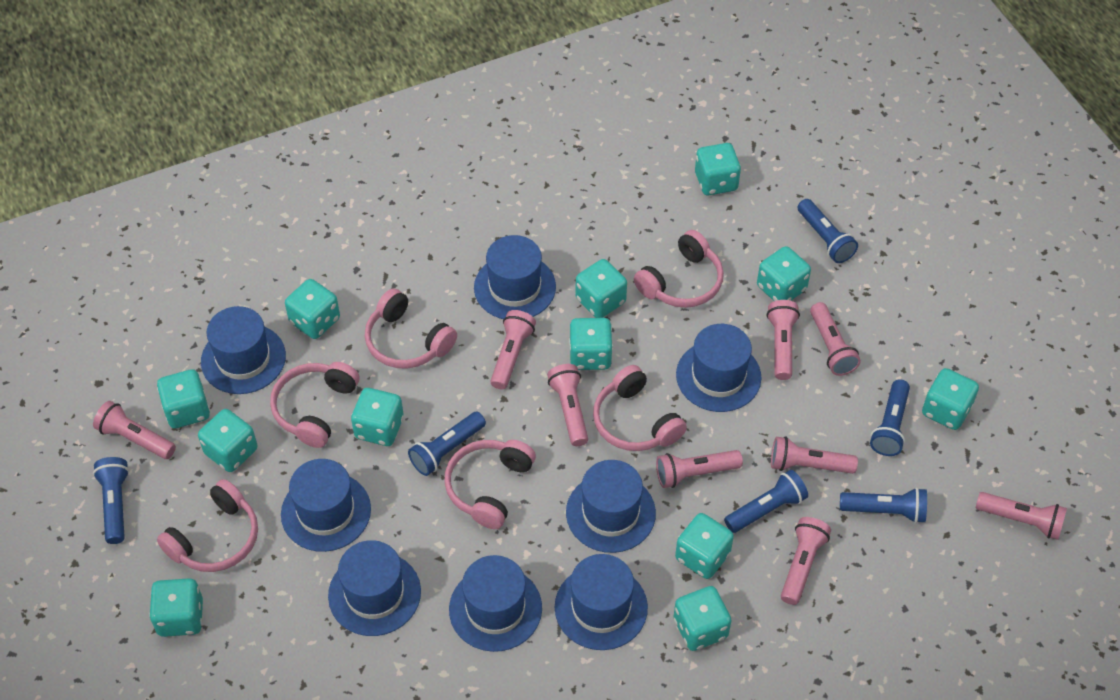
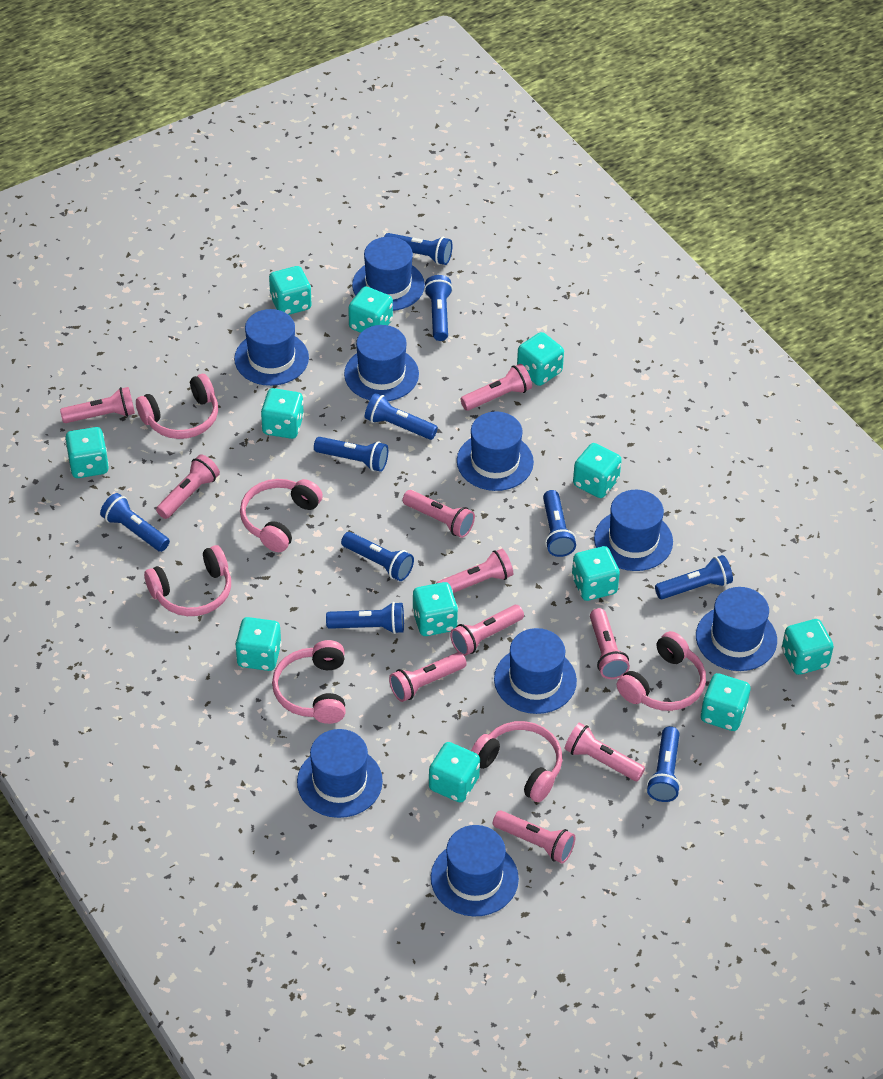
blue flashlight: [93,457,129,544] [408,412,486,476] [724,470,808,533] [798,199,858,263] [840,488,927,523] [870,379,910,456] = 6 -> [100,493,170,552] [314,437,388,472] [326,602,404,634] [341,532,414,581] [365,393,438,440] [384,233,452,265] [424,275,453,341] [543,490,576,557] [647,726,681,802] [655,555,733,599] = 10
blue hat: [201,306,286,394] [281,459,371,552] [328,540,421,636] [449,555,542,652] [474,235,556,319] [555,554,648,650] [566,460,656,553] [676,324,762,412] = 8 -> [234,309,309,386] [297,729,383,818] [344,325,419,401] [352,237,425,311] [431,825,519,916] [457,412,534,491] [494,628,577,714] [594,490,673,571] [696,587,777,671] = 9
pink flashlight: [93,401,176,459] [490,310,536,389] [547,364,588,446] [656,450,743,488] [767,300,800,380] [771,436,858,474] [781,517,831,605] [810,302,861,376] [976,492,1067,540] = 9 -> [60,387,135,423] [156,454,220,519] [389,652,467,702] [402,490,475,538] [436,549,513,593] [450,605,524,656] [460,364,532,411] [493,810,575,864] [564,722,645,781] [590,608,630,679] = 10

